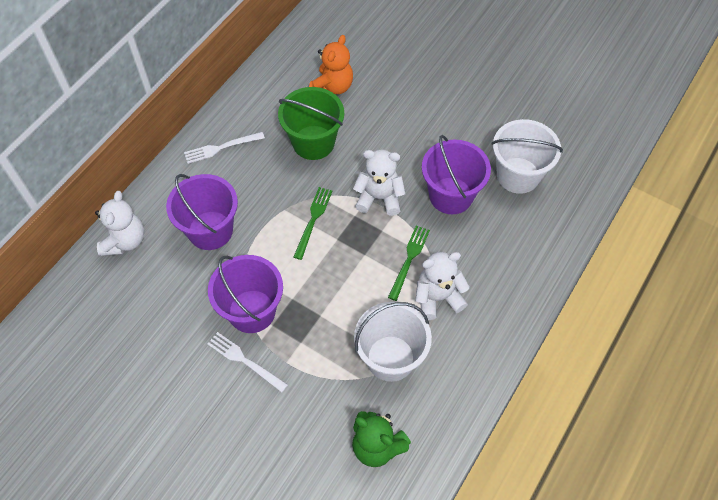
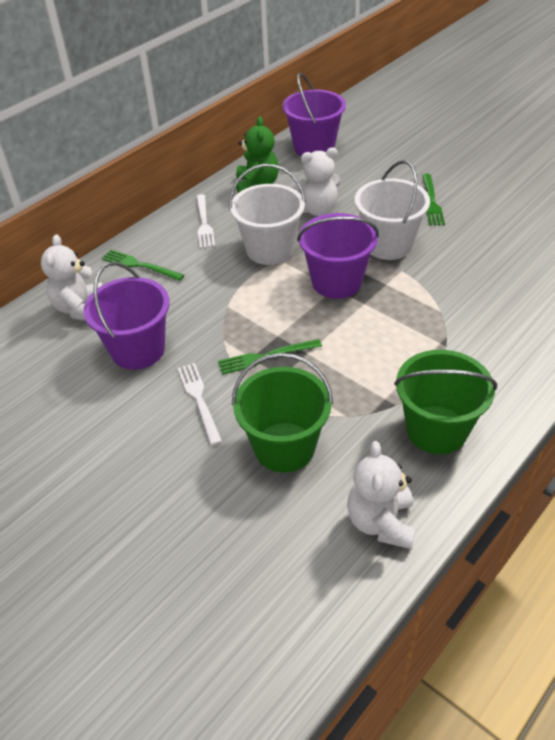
green bucket: [278,87,344,160] = 1 -> [232,353,333,472] [394,350,497,454] = 2
green fork: [294,187,332,260] [388,226,430,301] = 2 -> [102,250,184,281] [218,339,322,375] [422,174,445,226] = 3
orange teddy bear: [309,35,353,94] = 1 -> none = 0

